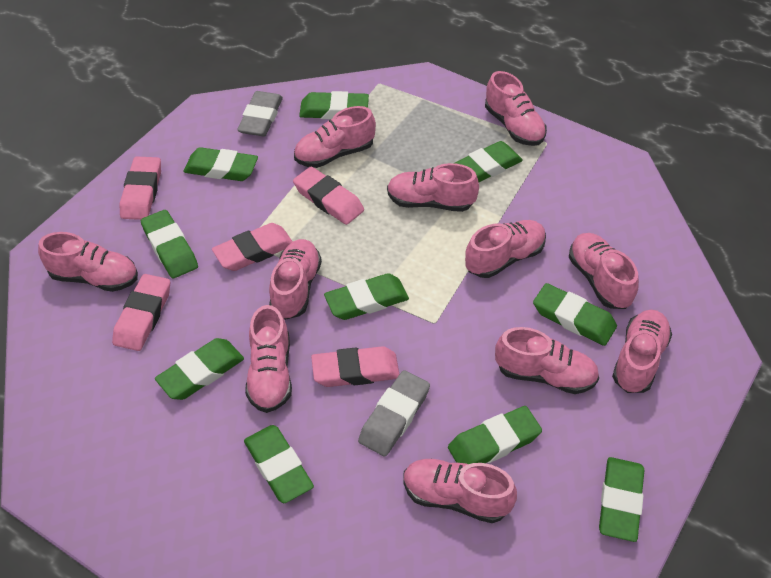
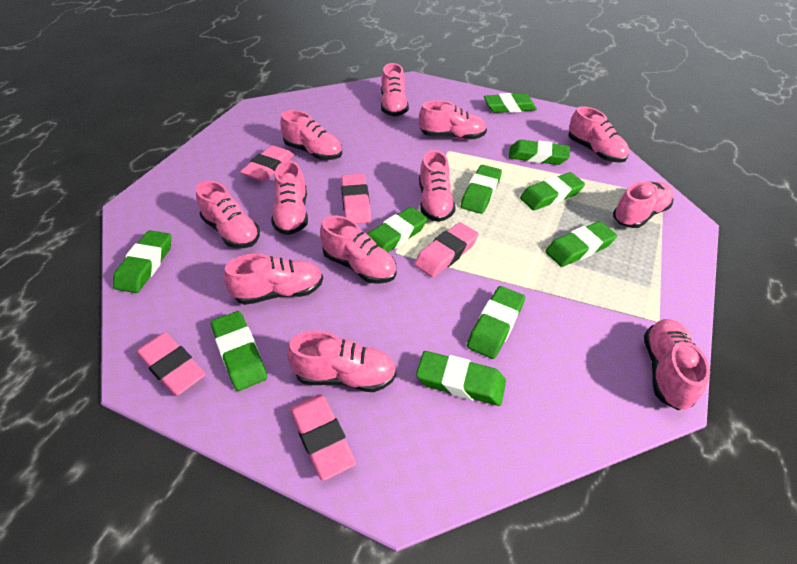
grey eraser: [237,91,283,136] [358,370,430,456] = 2 -> none = 0
pink shoe: [38,232,138,292] [245,305,292,413] [269,239,322,320] [294,106,376,168] [387,163,479,212] [403,459,517,523] [465,220,546,278] [485,71,547,146] [495,327,599,394] [569,233,639,309] [612,310,672,393] = 11 -> [196,181,260,248] [223,254,323,305] [271,160,308,235] [280,110,342,160] [287,331,397,392] [320,216,397,284] [381,63,409,116] [419,100,487,140] [419,150,456,222] [568,106,629,163] [613,181,673,228] [644,319,710,410] = 12

